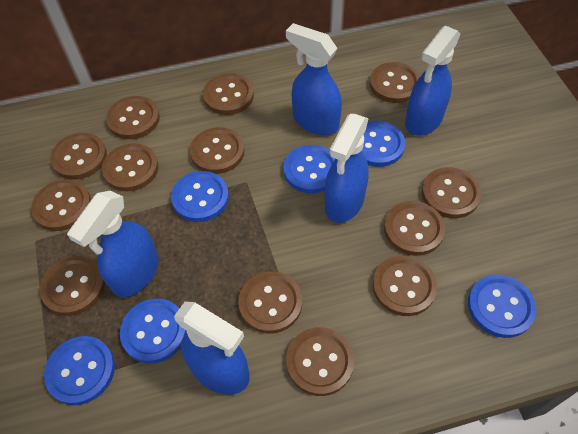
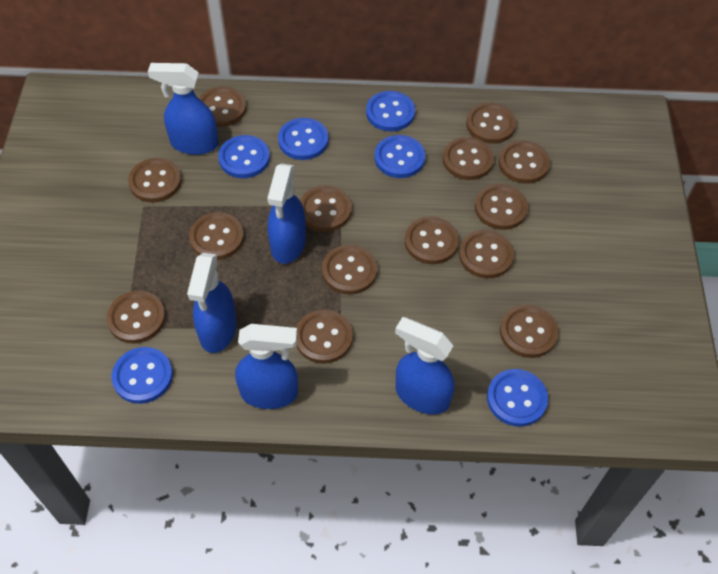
brown button: [31,180,91,231] [40,256,105,316] [50,133,107,180] [102,143,158,192] [106,96,160,139] [190,127,245,174] [203,73,254,115] [238,271,302,334] [286,327,354,396] [370,62,420,103] [373,255,437,316] [384,201,445,256] [422,167,482,218] = 13 -> [106,291,166,343] [128,158,182,203] [189,212,244,260] [199,86,246,127] [296,310,353,364] [300,186,352,232] [322,245,377,295] [405,216,459,264] [443,137,494,180] [459,230,514,279] [466,102,516,144] [475,184,528,230] [498,140,550,184] [500,304,558,358] = 14

